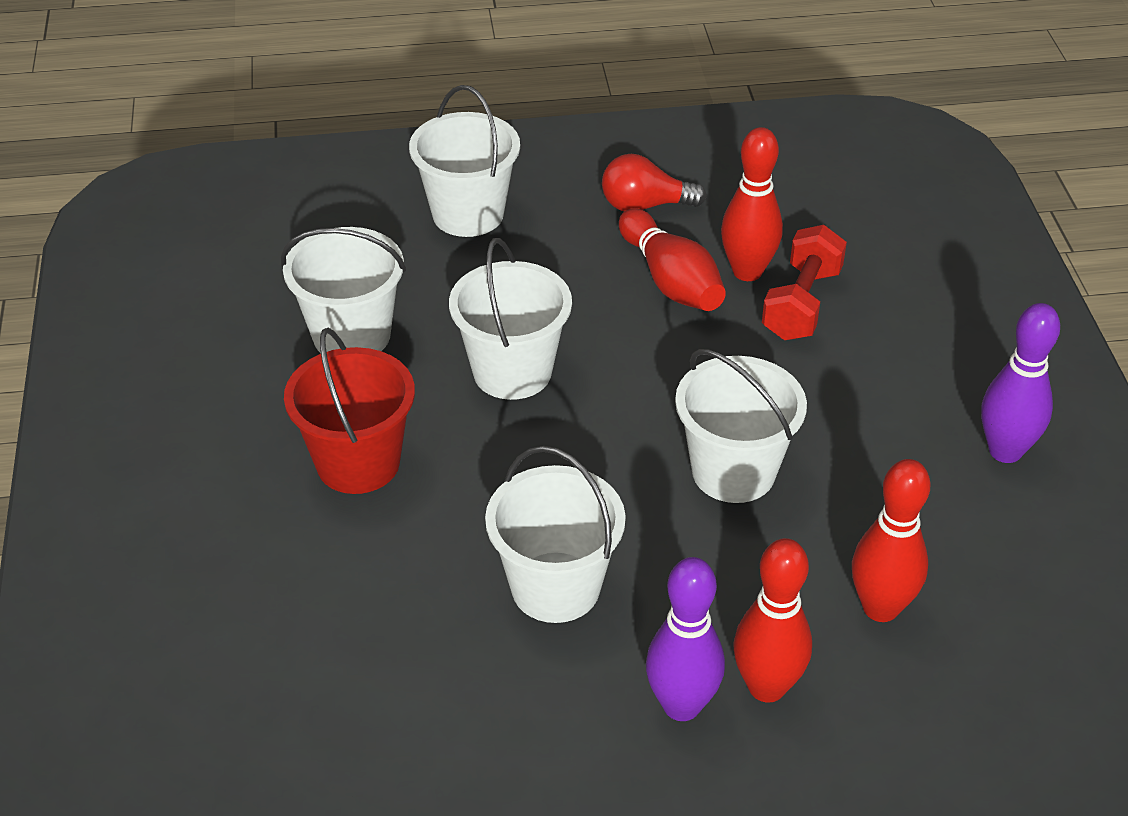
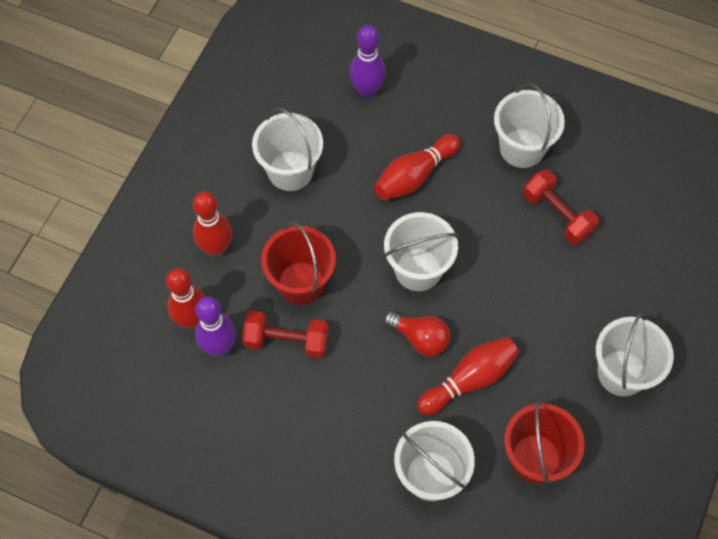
red bucket: [284,328,415,494] = 1 -> [261,221,336,305] [504,401,585,484] = 2
red dumbbell: [762,225,847,340] = 1 -> [242,311,328,359] [523,170,599,245] = 2

